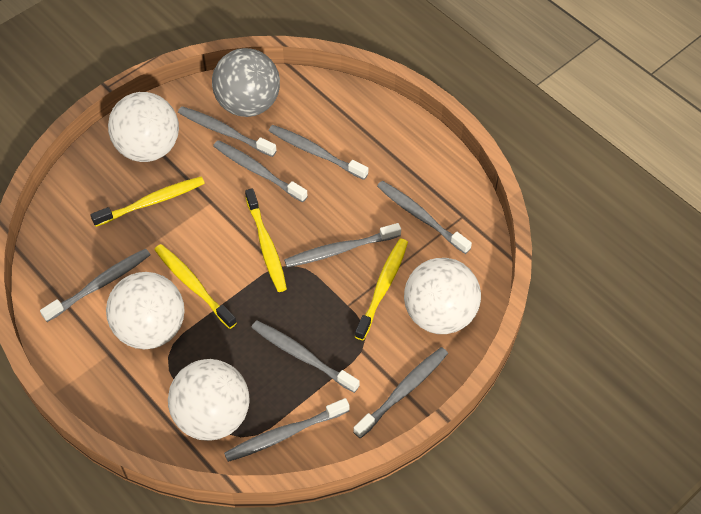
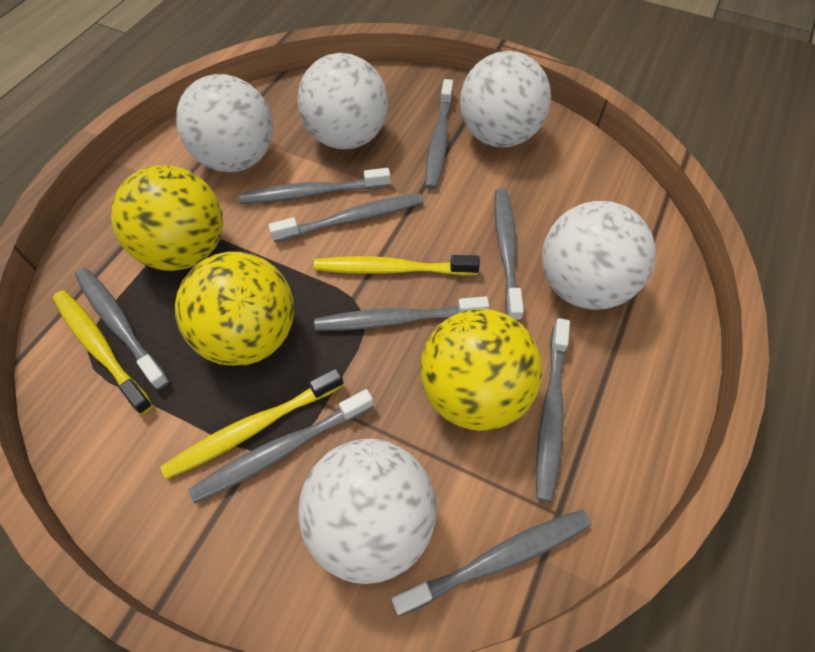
grey ball: [212,48,280,117] = 1 -> none = 0
white ball: [106,272,185,349] [108,92,179,162] [168,359,250,441] [404,258,481,334] = 4 -> [176,74,273,172] [297,53,388,149] [298,439,436,584] [460,51,551,147] [542,201,656,310] = 5
yellow ball: none = 0 -> [111,165,223,271] [175,252,294,366] [420,309,542,431] = 3
yellow toothbrush: [90,177,205,227] [154,244,237,329] [245,188,287,292] [355,239,408,340] = 4 -> [52,290,153,415] [161,368,344,480] [313,255,480,276] = 3

